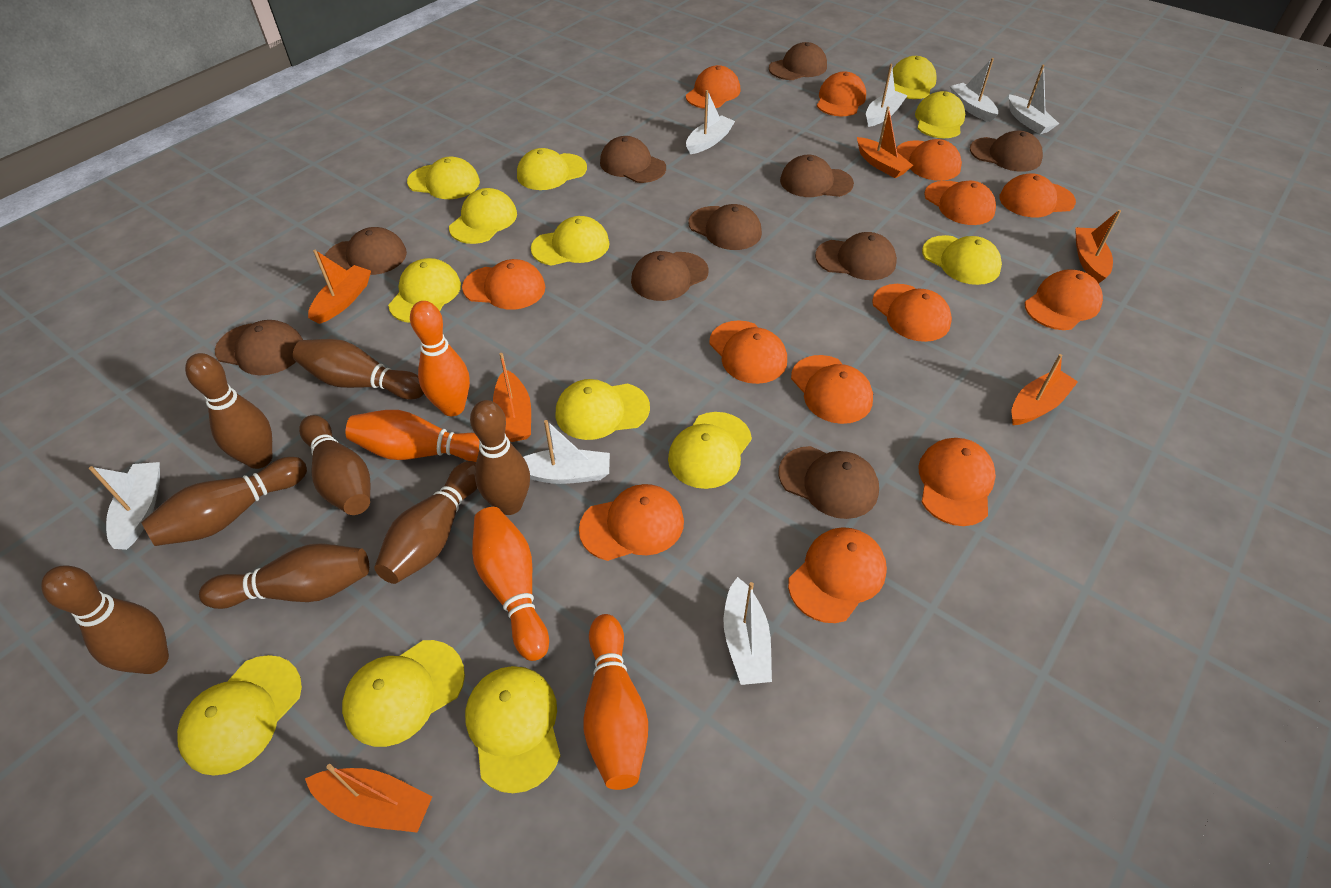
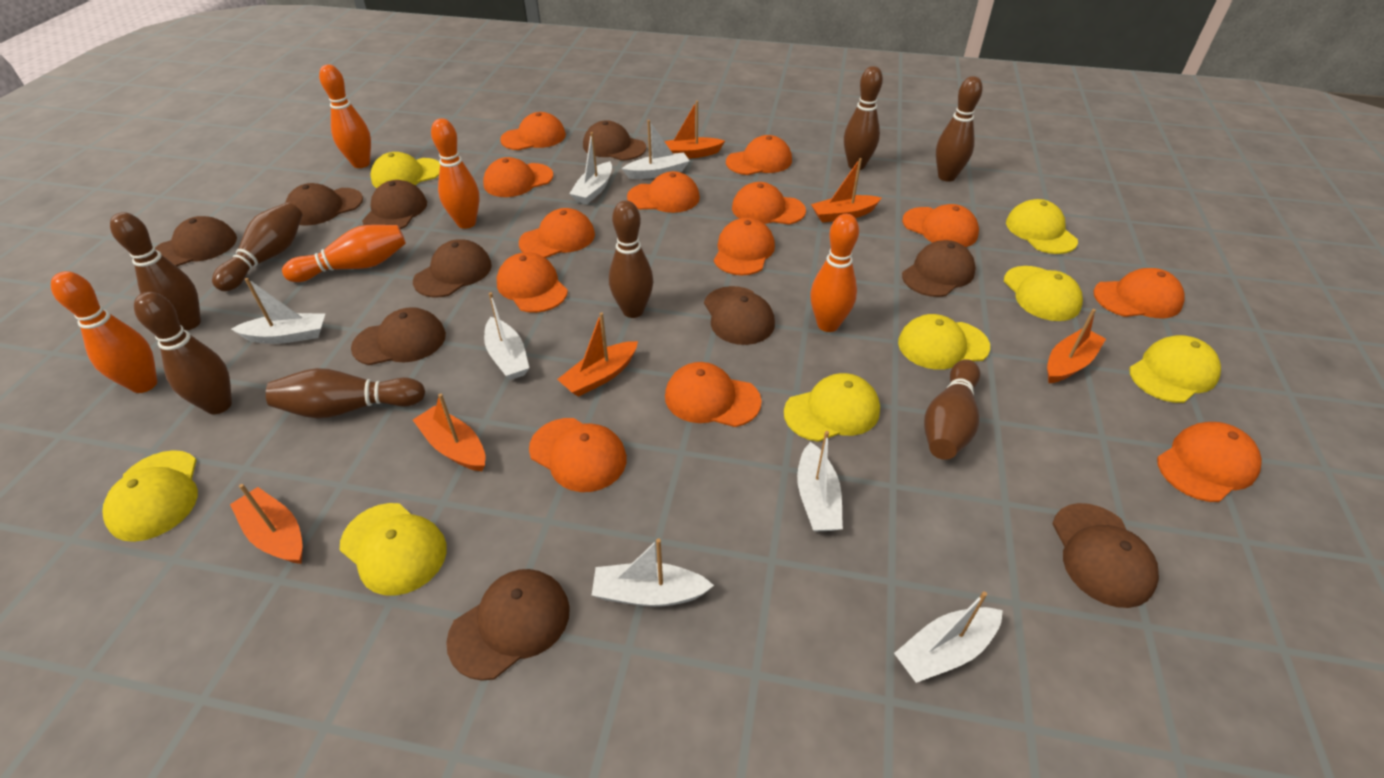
orange bowling pin: [345,410,480,462] [410,301,470,416] [472,507,549,661] [583,614,648,790] = 4 -> [51,271,157,393] [282,225,406,282] [319,64,371,168] [431,118,479,229] [810,214,859,332] = 5
yellow cap: [177,655,302,776] [342,640,465,747] [388,258,461,323] [407,156,480,199] [449,188,517,244] [465,666,560,793] [517,148,587,190] [531,216,610,266] [555,379,650,440] [668,412,752,489] [893,56,937,99] [915,91,965,138] [922,235,1002,285] = 13 -> [102,450,198,542] [340,503,447,596] [370,152,440,188] [784,373,880,442] [898,314,990,370] [1004,266,1083,321] [1006,199,1078,254] [1129,335,1221,403] = 8

